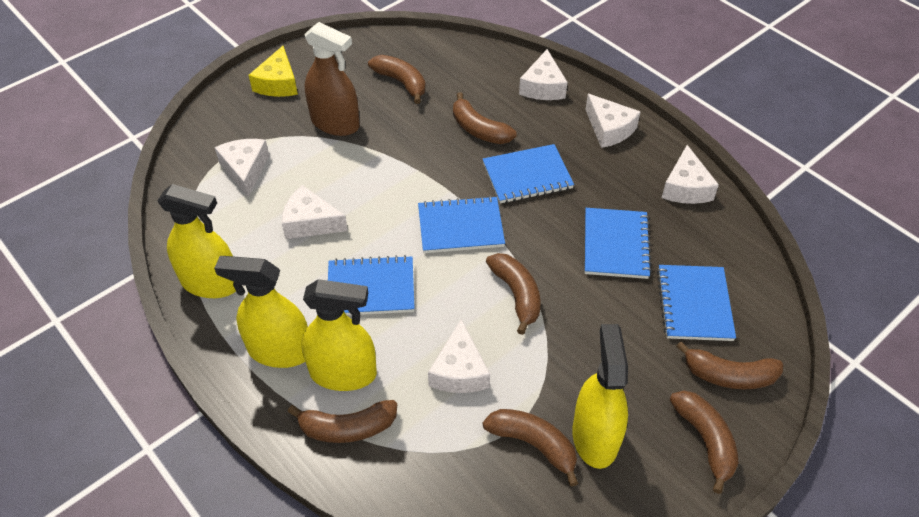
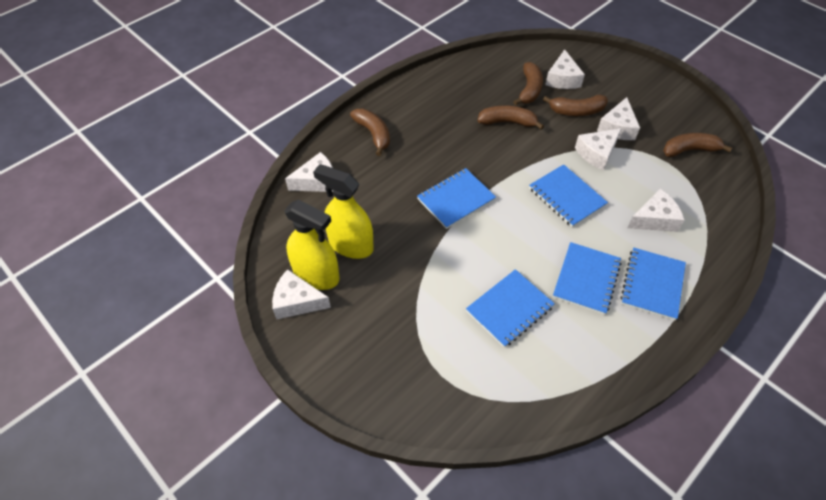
brown banana: [288,400,397,443] [368,55,426,104] [453,92,517,144] [483,409,578,487] [486,253,540,335] [670,390,738,494] [676,341,783,389] = 7 -> [350,109,390,156] [477,105,544,130] [513,62,543,105] [543,95,608,116] [663,133,732,157] = 5
brown spray bottle: [304,22,360,136] = 1 -> none = 0
yellow cheese: [249,46,298,97] = 1 -> none = 0
yellow spray bottle: [157,184,236,298] [214,256,308,368] [302,279,377,391] [572,324,628,469] = 4 -> [284,200,340,290] [313,164,374,259] = 2

